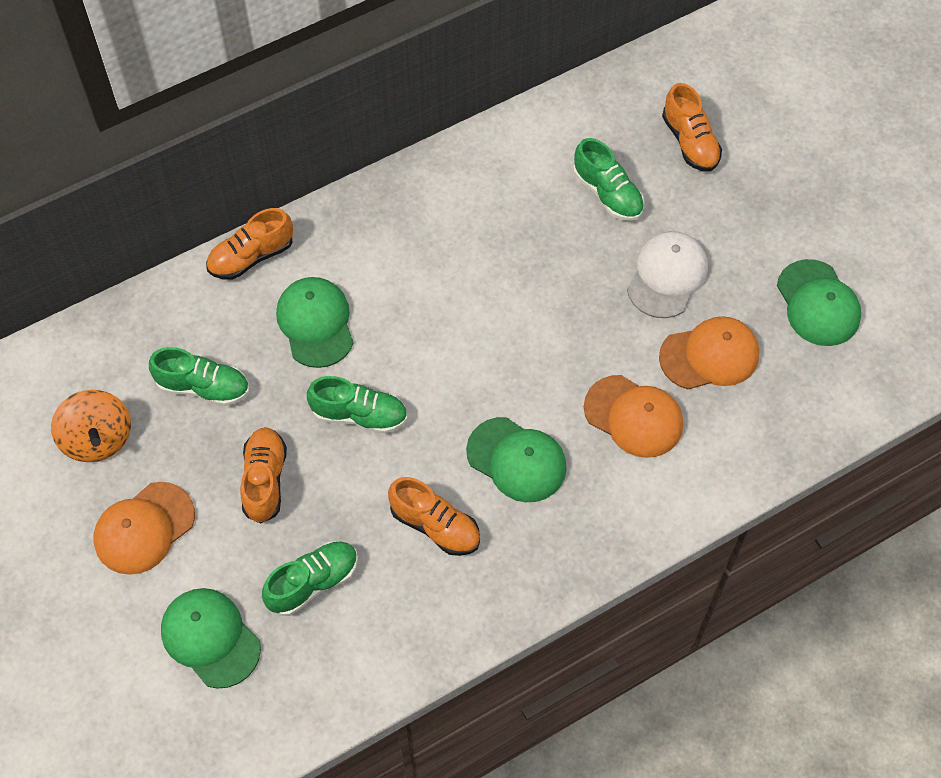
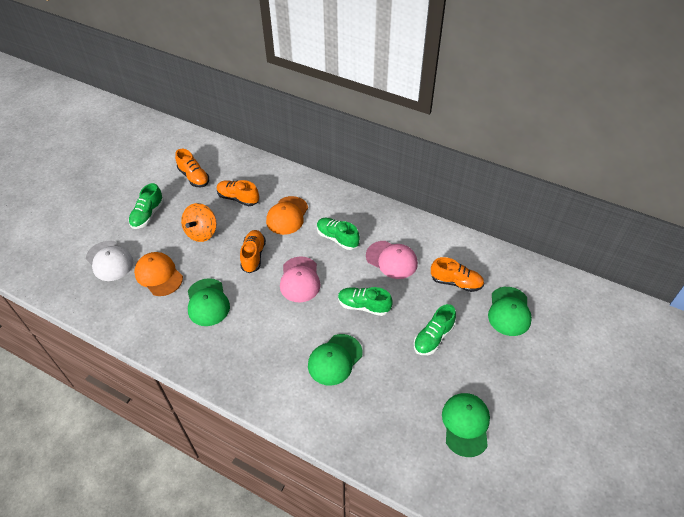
orange cap: [94,482,195,575] [584,375,683,458] [659,316,759,389] = 3 -> [134,252,183,296] [266,196,308,235] = 2
pink cap: none = 0 -> [280,257,321,302] [366,241,418,279] = 2

